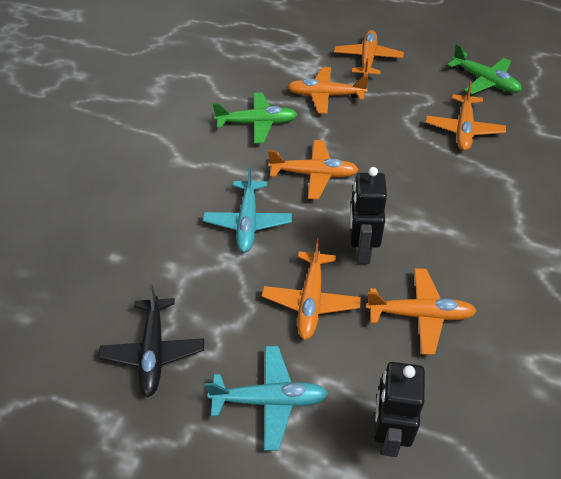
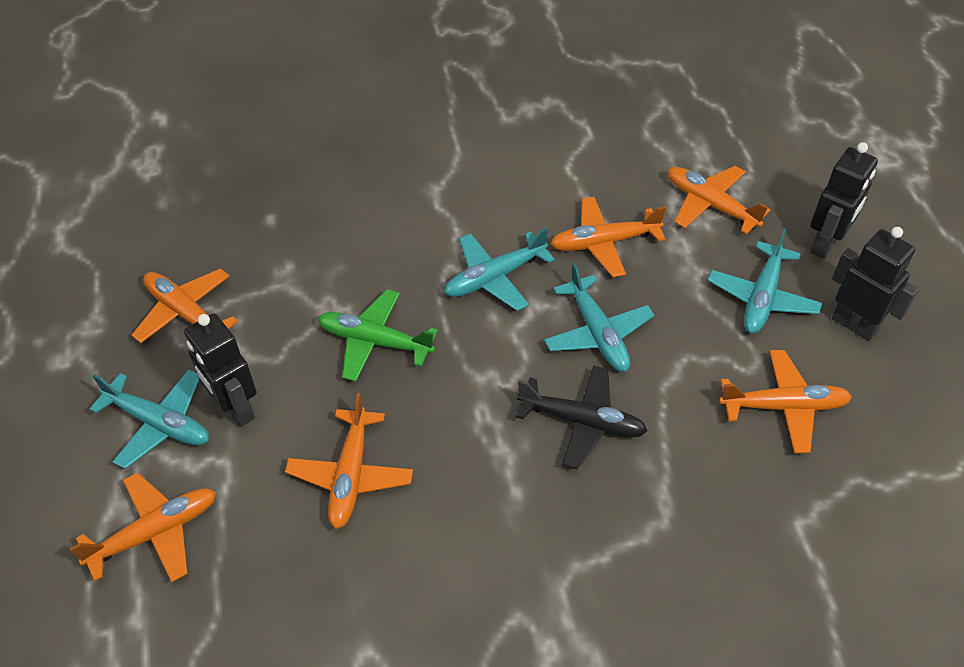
black robot: [350,167,387,264] [374,362,425,457] = 2 -> [184,314,257,427] [810,142,878,259] [832,227,919,341] = 3
green plane: [213,93,298,143] [448,44,522,94] = 2 -> [317,289,438,382] = 1
turquoise plane: [203,166,292,252] [205,346,328,451] = 2 -> [89,369,209,469] [444,227,555,311] [544,262,654,372] [708,228,822,333] = 4

